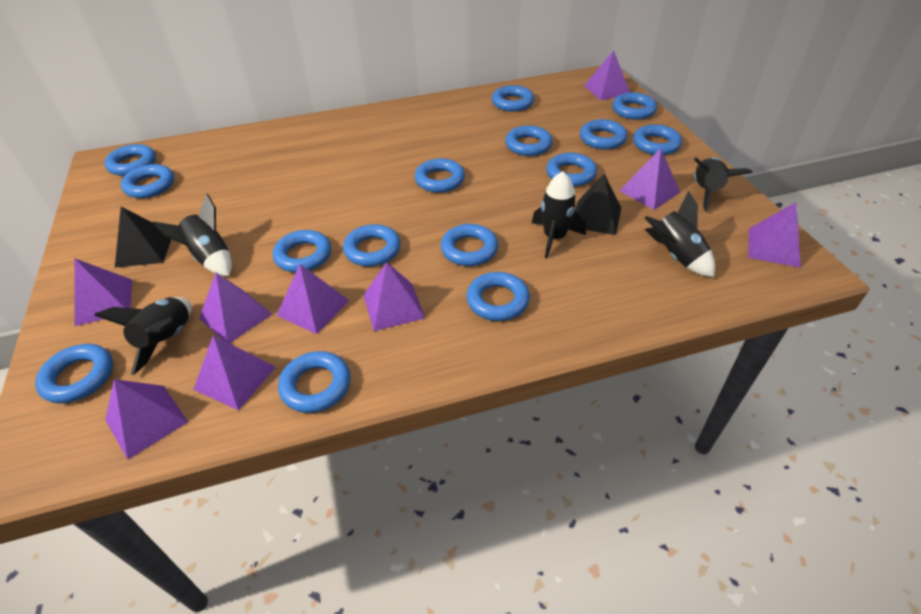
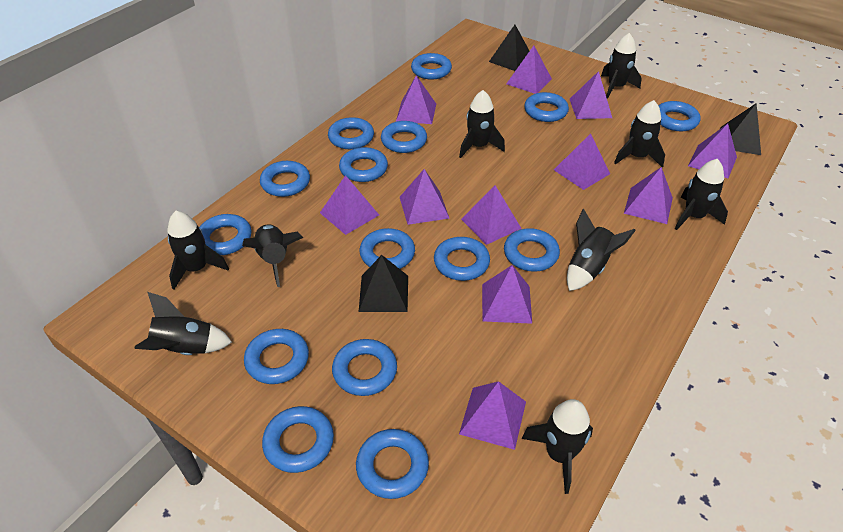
black pyramid: [115,207,171,267] [575,173,621,235] = 2 -> [359,255,408,312] [489,25,529,71] [720,103,761,155] = 3
black rocket: [94,297,192,375] [152,194,232,276] [532,171,586,259] [645,191,715,277] [694,157,752,212] = 5 -> [134,292,232,355] [168,211,229,290] [242,224,303,287] [459,90,505,158] [521,399,593,494] [567,209,636,291] [601,33,642,99] [614,100,665,168] [675,159,728,230] = 9
purple pyramid: [75,259,132,326] [105,379,188,459] [193,335,276,411] [199,273,272,343] [277,264,350,334] [363,262,425,331] [584,50,630,100] [619,148,680,210] [748,203,801,268] = 9 -> [320,175,379,235] [396,75,436,124] [400,169,449,225] [459,381,526,450] [461,185,522,245] [482,265,532,324] [506,46,552,94] [554,133,610,190] [570,71,612,119] [624,167,673,224] [688,124,737,178] = 11

